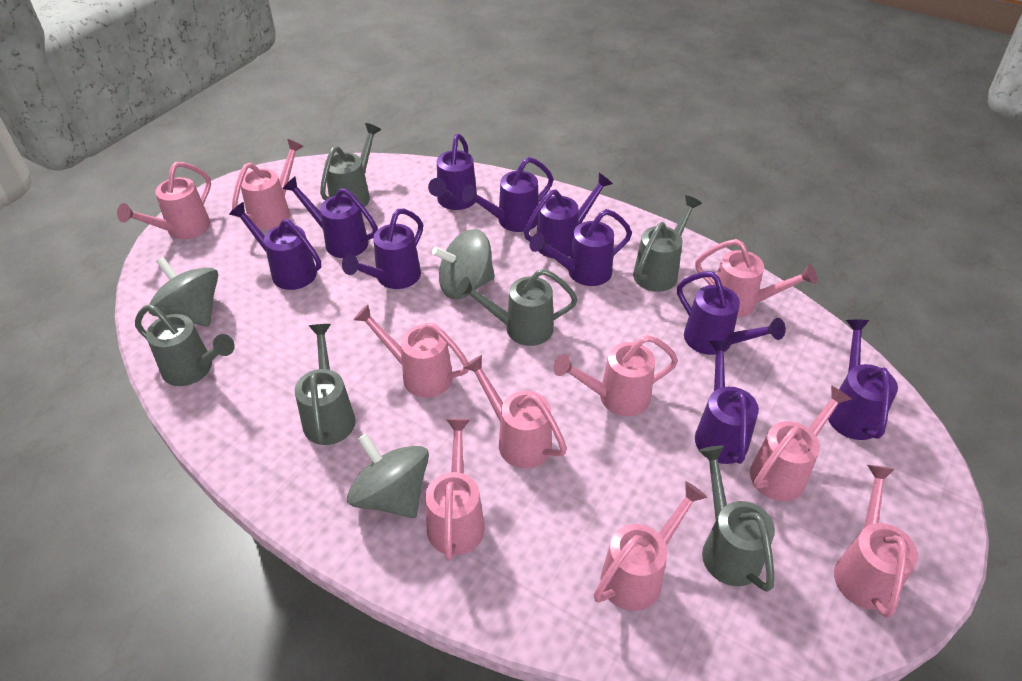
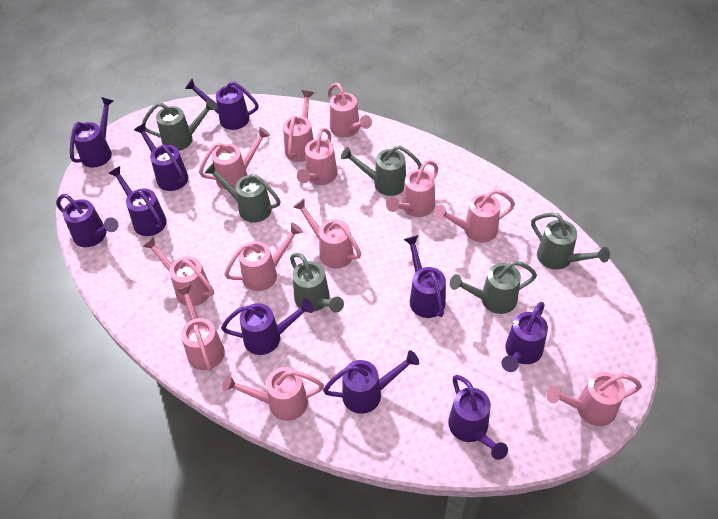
grey spinning top: [149,257,218,327] [347,433,429,518] [432,229,495,299] = 3 -> none = 0
pink watering can: [117,162,211,239] [232,139,304,230] [353,304,469,398] [425,419,485,561] [463,355,567,468] [554,335,678,416] [594,481,707,611] [695,239,817,318] [750,385,851,501] [834,465,918,618] = 10 -> [143,237,214,306] [177,285,225,371] [199,127,270,190] [222,367,324,421] [224,223,303,291] [283,90,314,162] [293,198,361,269] [297,128,337,185] [328,83,372,137] [386,160,438,217] [435,189,515,243] [546,372,642,426] = 12

